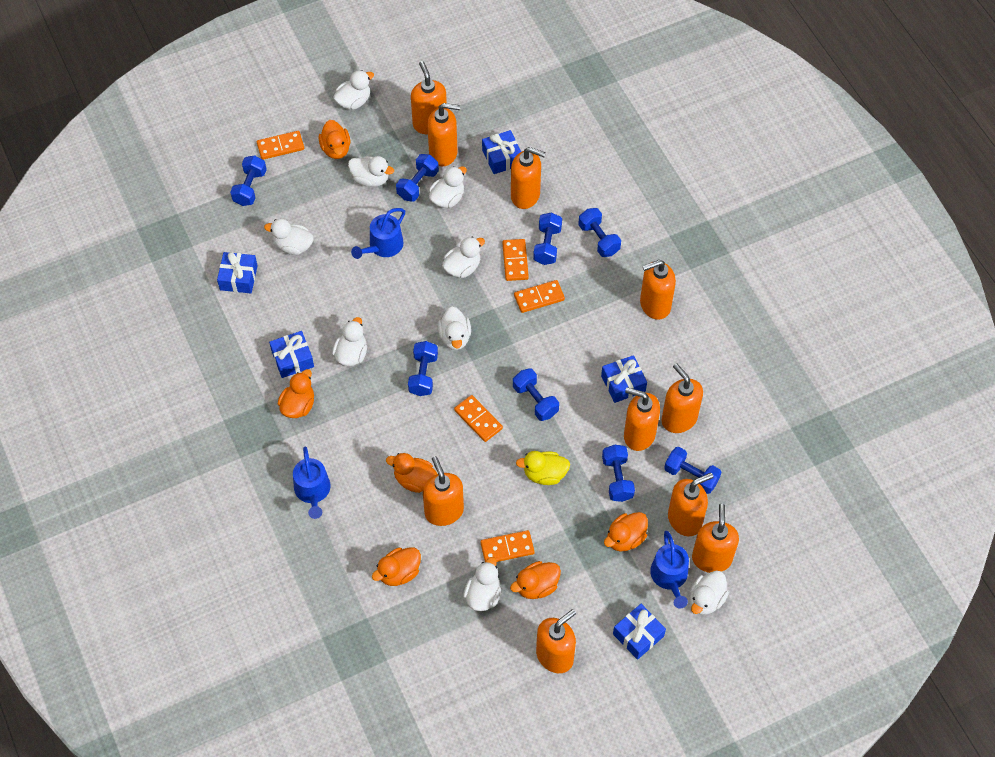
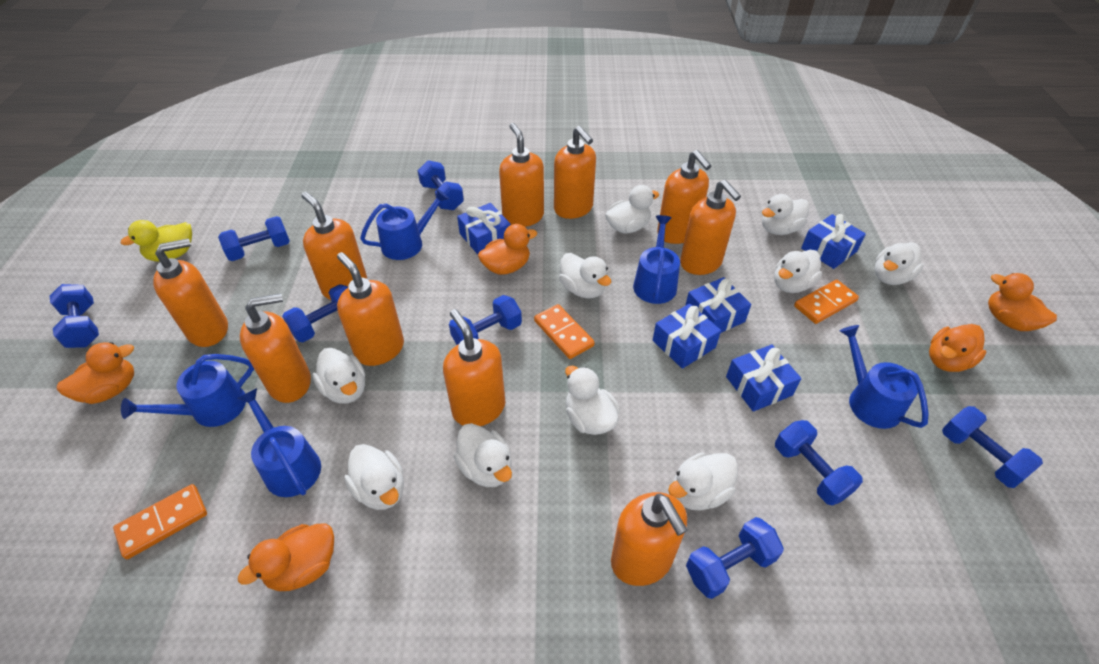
blue watering can: [293,446,331,519] [351,208,405,259] [650,531,689,609] = 3 -> [121,354,254,427] [237,388,321,497] [360,189,449,260] [633,215,680,304] [839,325,929,429] = 5
orange domino: [257,131,304,160] [454,395,503,442] [480,530,534,562] [502,239,529,281] [514,280,565,313] = 5 -> [113,484,207,559] [534,304,595,359] [794,280,859,324] = 3
orange duck: [278,369,314,418] [318,120,350,159] [372,548,421,586] [386,453,437,493] [510,561,561,599] [604,512,648,552] = 6 -> [57,342,134,404] [238,523,334,591] [478,224,537,275] [929,324,986,372] [988,273,1057,331] = 5
white duck: [264,219,314,255] [332,317,367,366] [333,70,374,110] [348,156,394,187] [429,166,467,208] [438,307,471,350] [442,237,485,278] [463,557,501,611] [690,570,729,615] = 9 -> [313,348,365,404] [344,444,404,510] [454,423,512,487] [559,253,611,299] [565,366,620,435] [605,185,659,234] [668,453,738,511] [762,194,809,235] [774,250,822,293] [874,242,924,285] = 10

